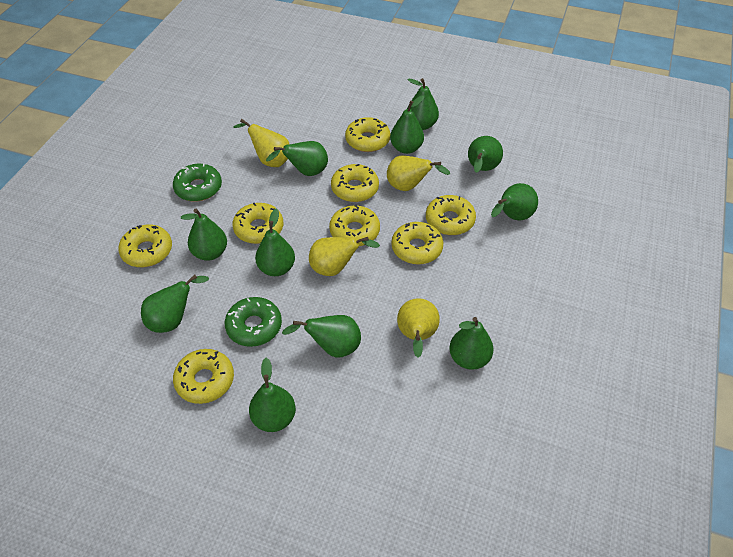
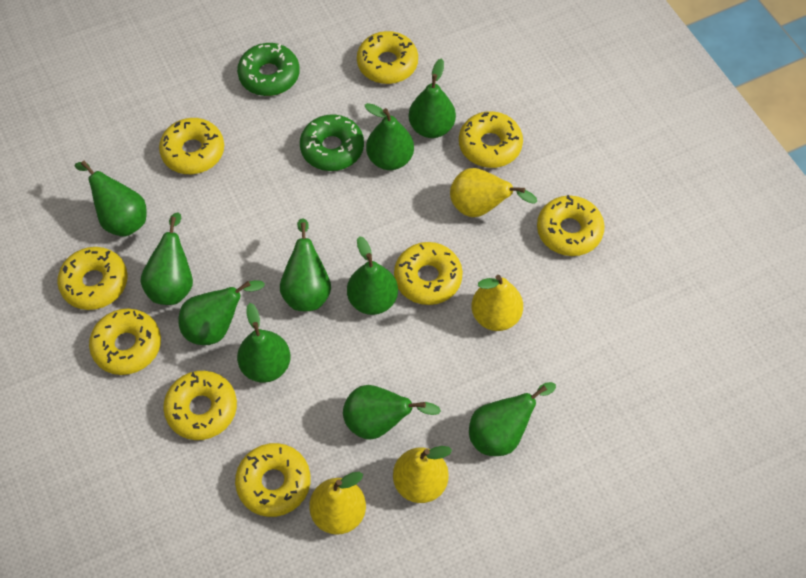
green pear: [141,275,209,333] [181,209,227,261] [249,358,296,432] [255,208,295,276] [266,141,328,176] [282,315,361,358] [390,95,424,154] [407,78,439,130] [449,317,494,370] [468,136,503,173] [491,183,538,220] = 11 -> [75,161,147,237] [140,213,193,305] [179,280,265,345] [237,303,291,383] [280,218,331,311] [343,385,441,440] [347,236,398,315] [365,103,414,170] [409,58,456,138] [469,382,556,456] = 10
yellow donut: [118,225,172,267] [173,349,234,404] [232,203,283,244] [329,204,380,246] [331,164,379,202] [345,117,390,152] [391,222,443,265] [426,195,476,235] = 8 -> [57,247,128,310] [89,309,161,375] [159,118,224,174] [163,371,237,440] [235,443,311,517] [357,31,418,84] [394,242,463,305] [459,111,523,168] [537,195,605,256] = 9

